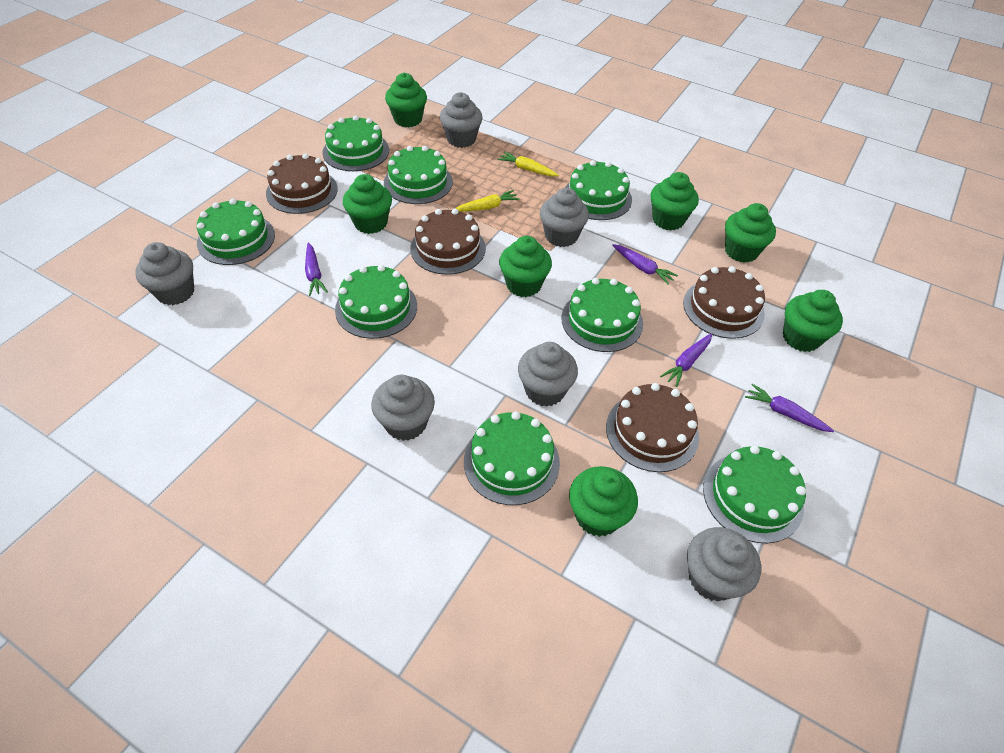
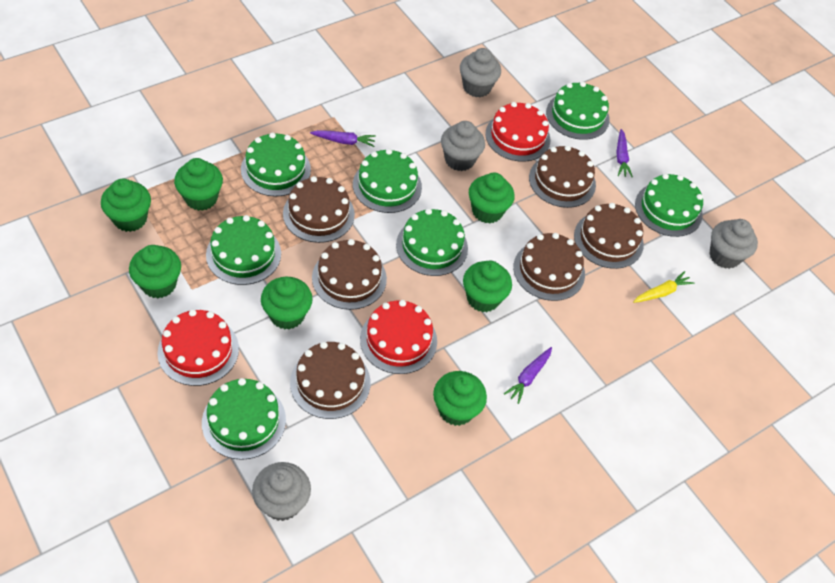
brown cake: [266,153,338,214] [410,209,486,275] [606,383,699,472] [683,266,765,339] = 4 -> [283,176,355,243] [290,342,371,419] [312,239,387,310] [513,233,585,301] [529,145,596,208] [574,203,644,269] = 6
green cake: [197,199,275,265] [323,115,389,171] [335,265,417,339] [384,146,453,204] [464,411,560,505] [561,278,643,352] [565,160,632,220] [703,445,806,543] = 8 -> [202,378,286,460] [206,215,281,285] [241,132,311,197] [353,149,422,213] [396,208,468,276] [546,82,610,140] [635,174,703,237] = 7
grey cupcake: [135,242,194,305] [371,375,435,441] [440,92,483,148] [518,342,578,407] [540,188,589,247] [687,527,761,601] = 6 -> [252,462,311,521] [441,121,485,171] [460,48,501,97] [709,219,758,269] = 4
purple carrot: [305,243,328,296] [612,244,678,285] [660,333,712,387] [745,384,834,432] = 4 -> [310,130,376,147] [504,347,552,404] [616,129,633,177] = 3
red cake: none = 0 -> [157,309,239,386] [360,300,437,374] [485,102,550,162] = 3
yellow carrot: [455,190,520,212] [497,152,559,176] = 2 -> [633,271,694,303] = 1

